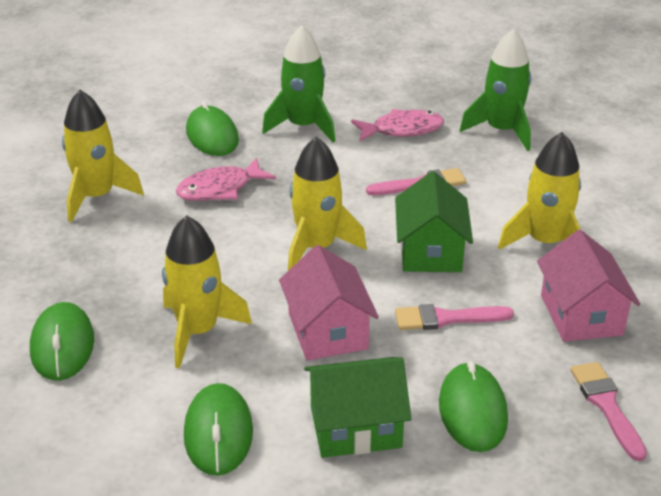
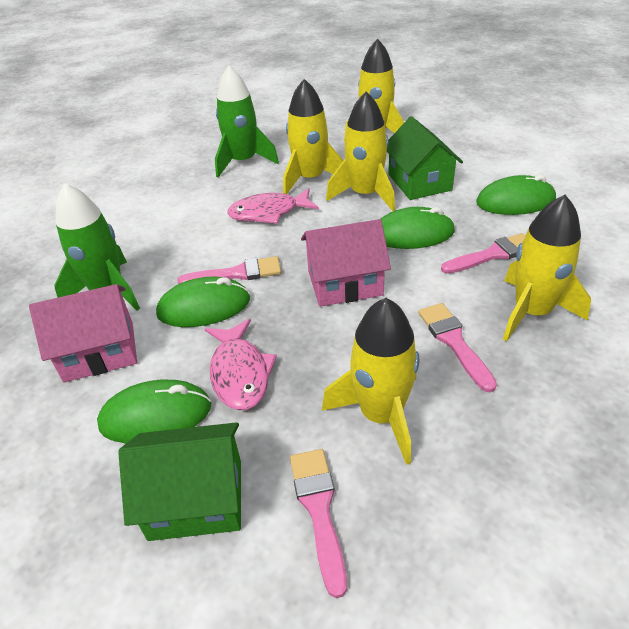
pink brush: [366,168,466,195] [395,304,514,330] [570,362,647,461] = 3 -> [178,256,281,284] [290,449,347,598] [418,303,497,393] [441,233,526,274] = 4
yellow rocket: [62,90,144,222] [162,215,252,368] [288,137,367,271] [498,132,581,250] = 4 -> [283,79,344,194] [322,298,419,465] [326,92,395,211] [344,39,404,141] [503,195,591,342] = 5

